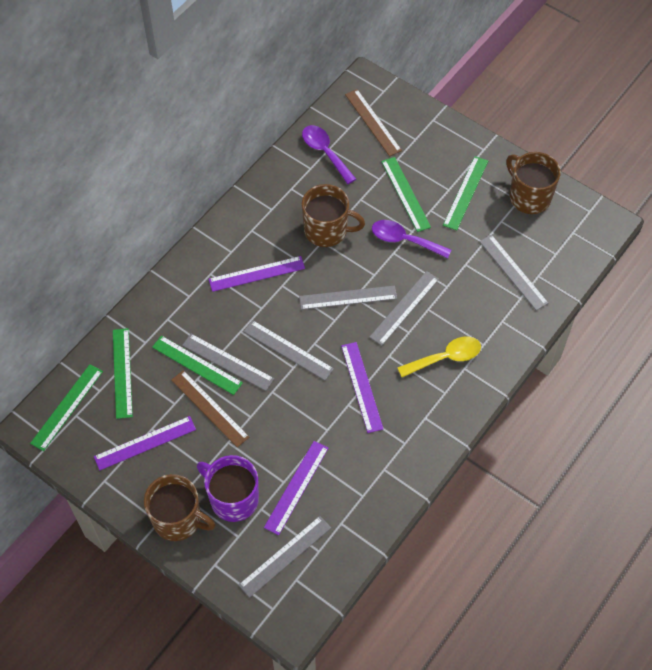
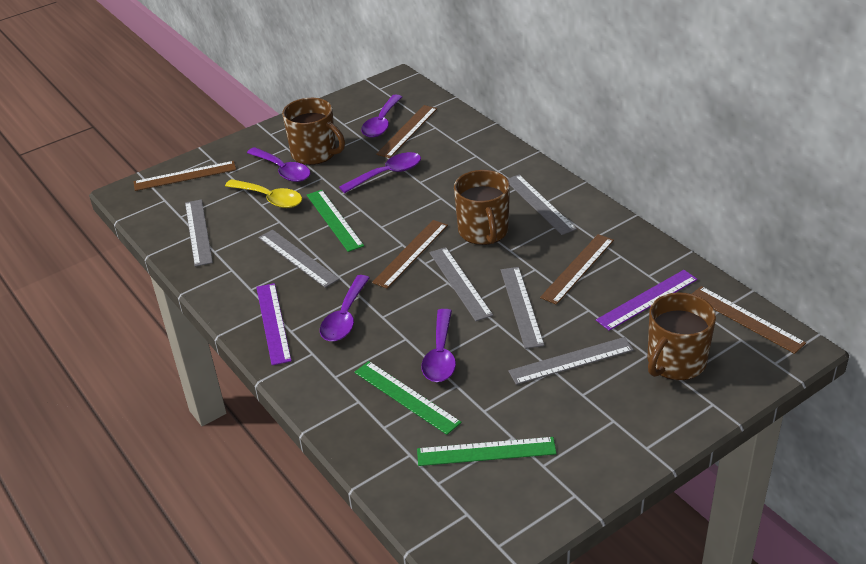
brown ruler: [171,370,249,447] [345,89,402,156] = 2 -> [134,161,236,191] [372,220,448,289] [376,105,437,158] [540,234,614,305] [692,286,806,354] = 5
green ruler: [30,364,103,451] [113,328,133,419] [152,335,243,395] [381,157,431,232] [443,156,488,230] = 5 -> [307,190,364,252] [354,361,462,435] [417,437,557,466] = 3
purple mug: [197,455,259,522] = 1 -> none = 0
purple ruler: [94,416,196,471] [209,256,305,292] [264,441,328,535] [341,342,383,433] = 4 -> [256,283,292,365] [596,270,698,331] = 2
purple spoon: [302,125,356,184] [372,220,451,259] = 2 -> [247,147,311,182] [320,275,369,341] [339,152,421,193] [361,94,402,138] [421,309,456,382] = 5

